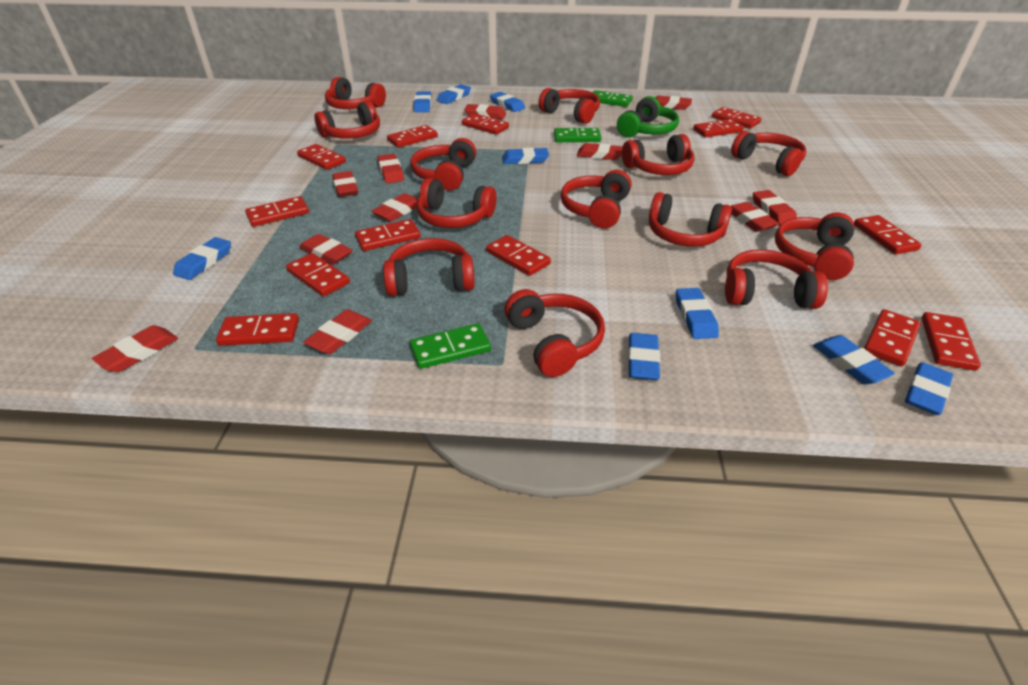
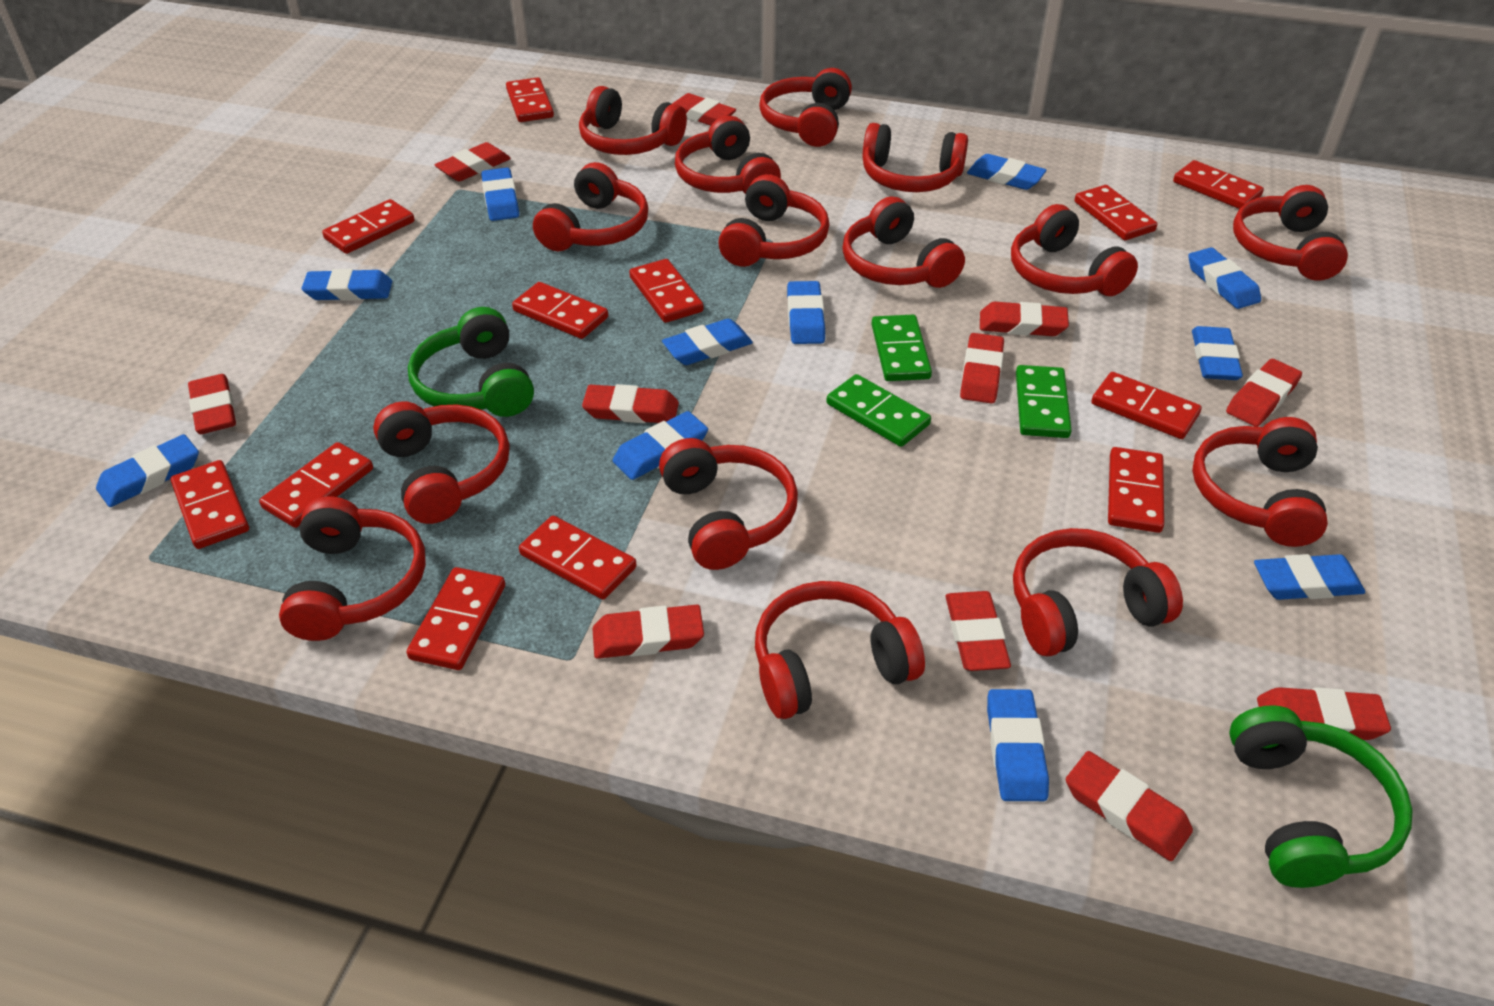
blue eraser: [173,237,231,280] [414,91,432,112] [437,84,471,104] [490,92,525,112] [502,148,549,164] [628,333,660,380] [676,288,719,339] [813,335,895,385] [905,362,953,415] = 9 -> [96,434,199,507] [301,269,393,301] [481,168,519,221] [613,411,708,480] [662,319,753,365] [787,281,825,344] [967,154,1047,190] [987,689,1049,801] [1188,247,1261,309] [1192,326,1243,380] [1254,554,1365,600] = 11
green headphones: [617,96,679,138] = 1 -> [408,307,534,417] [1229,705,1413,888] = 2
red domino: [216,313,299,346] [245,196,309,227] [286,253,350,297] [297,144,346,170] [355,219,421,251] [387,125,438,148] [462,113,509,135] [486,235,551,276] [693,119,744,138] [712,107,761,129] [854,215,922,254] [864,309,920,367] [921,312,981,371] = 13 -> [171,460,249,549] [259,442,373,528] [322,199,415,254] [406,567,505,670] [506,77,554,122] [512,282,608,339] [519,516,637,599] [629,259,704,323] [1075,185,1157,240] [1091,372,1202,439] [1108,447,1164,533] [1173,160,1264,209] = 12
red headphones: [314,101,380,139] [325,77,386,109] [383,238,474,296] [410,138,476,191] [417,178,496,228] [504,289,605,377] [539,88,600,124] [560,170,631,229] [622,134,694,175] [649,192,732,246] [725,249,828,309] [731,131,807,176] [775,212,854,280] = 13 -> [279,496,426,641] [373,401,509,524] [533,162,648,251] [579,86,687,155] [659,438,798,570] [675,116,781,194] [718,174,829,267] [755,581,925,719] [759,68,852,147] [842,196,965,288] [863,123,968,192] [1011,204,1138,296] [1013,528,1183,656] [1192,417,1328,547] [1233,185,1348,281] = 15

